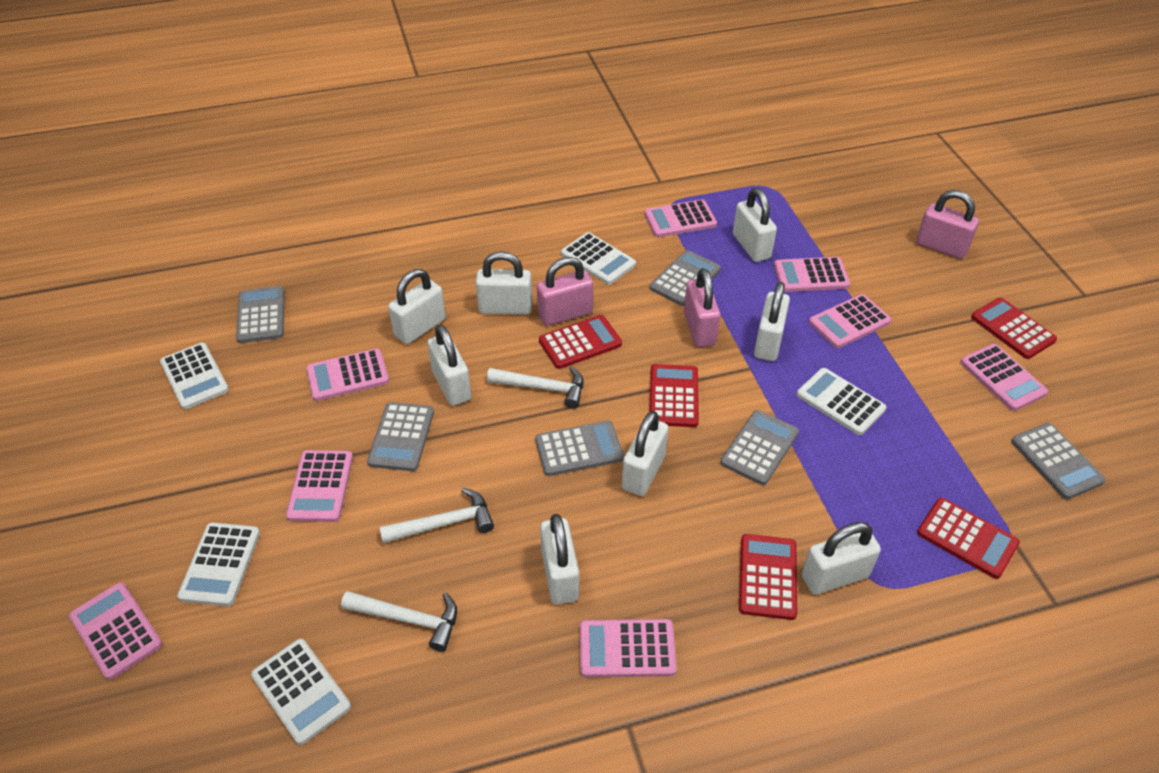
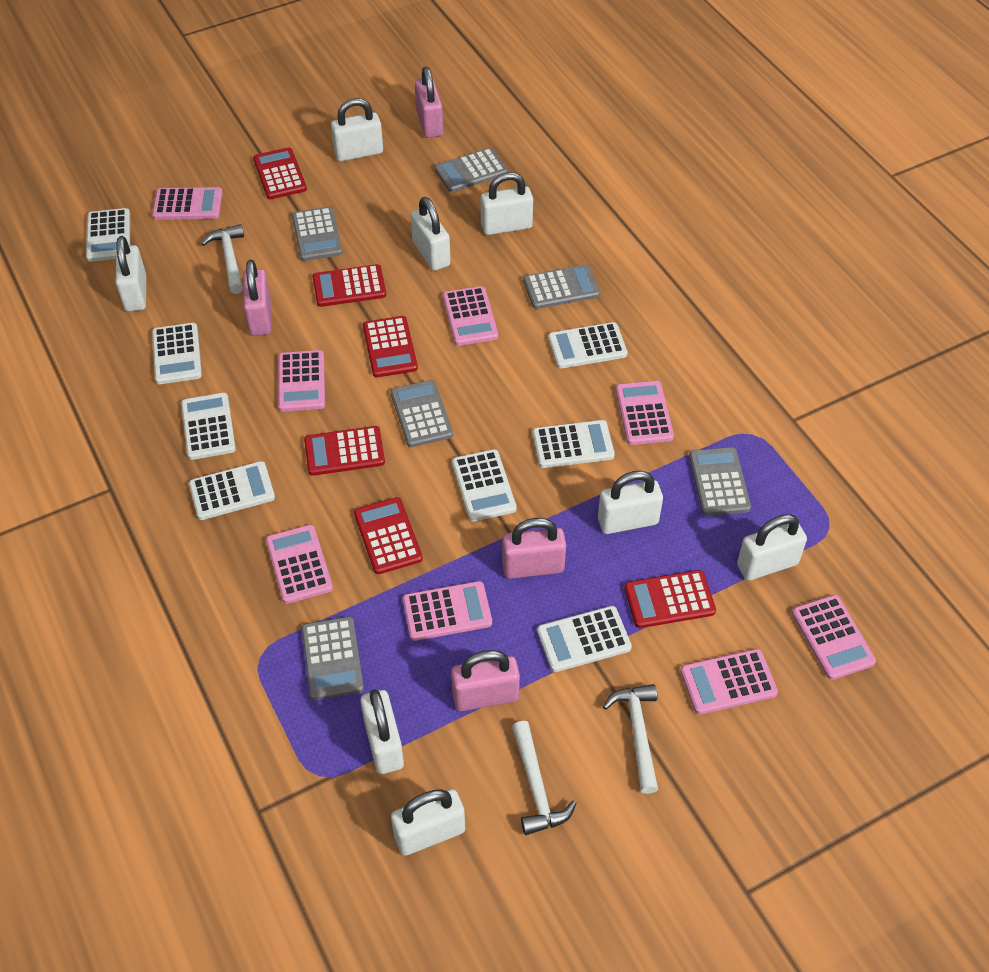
pink padlock: [537,257,593,326] [684,268,720,347] [916,190,979,259] = 3 -> [243,260,272,336] [415,67,443,138] [451,650,520,711] [502,518,566,579] = 4
red calculator: [539,315,622,369] [649,364,699,427] [739,534,797,620] [917,498,1020,579] [971,298,1057,359] = 5 -> [253,147,307,199] [304,426,385,476] [313,264,386,307] [354,497,423,574] [363,316,418,377] [624,570,716,628] = 6
white calculator: [160,343,229,409] [177,523,260,606] [251,639,351,745] [561,232,636,285] [797,368,886,435] = 5 -> [86,208,130,262] [152,323,202,384] [181,393,236,460] [189,461,275,520] [452,449,517,521] [532,420,615,468] [537,606,632,672] [548,322,627,369] = 8

